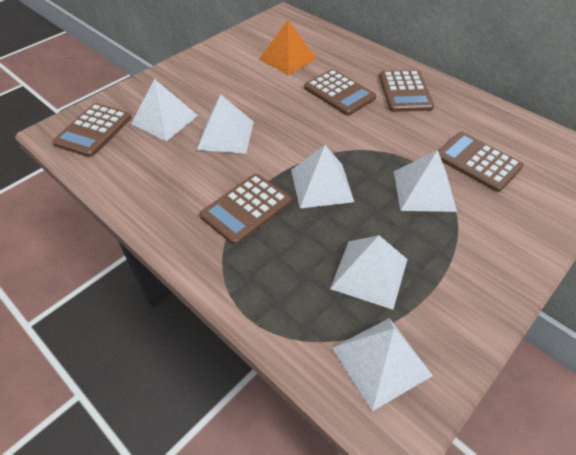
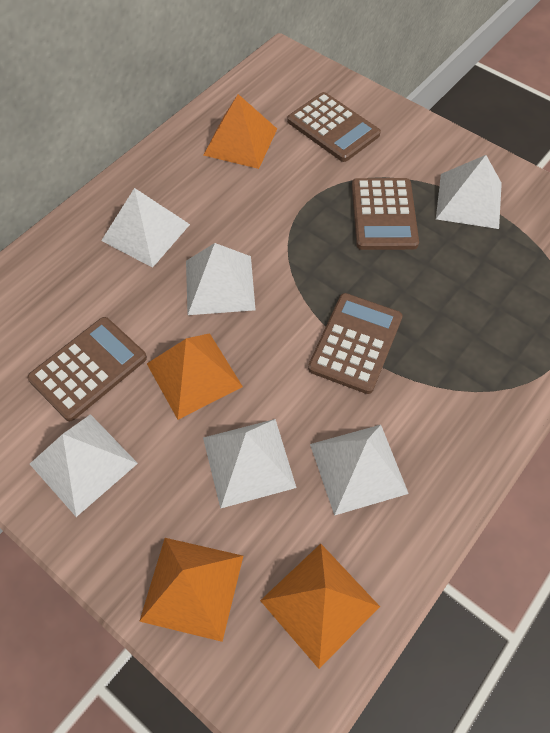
brown calculator: [52,103,131,157] [200,174,291,245] [304,69,376,116] [379,70,434,112] [438,132,524,192] = 5 -> [27,317,147,421] [287,92,381,162] [308,293,403,394] [352,178,419,250] = 4
orange pyramid: [259,20,317,75] = 1 -> [139,538,243,642] [147,333,243,420] [204,94,277,169] [260,544,380,669] = 4

